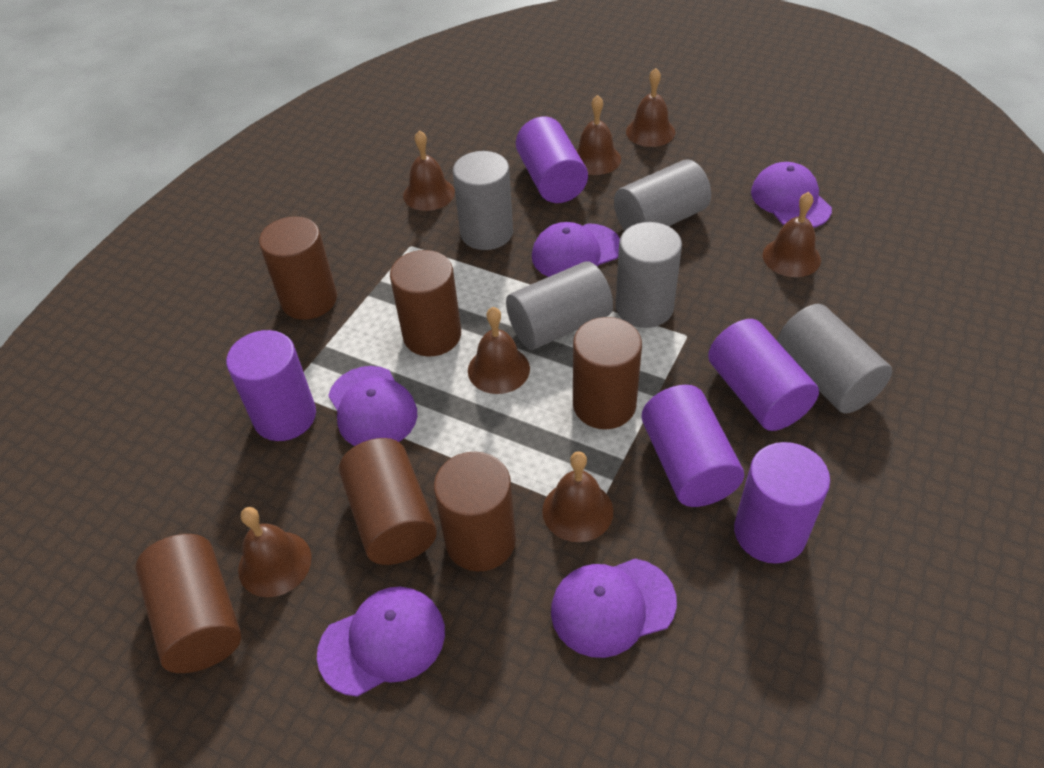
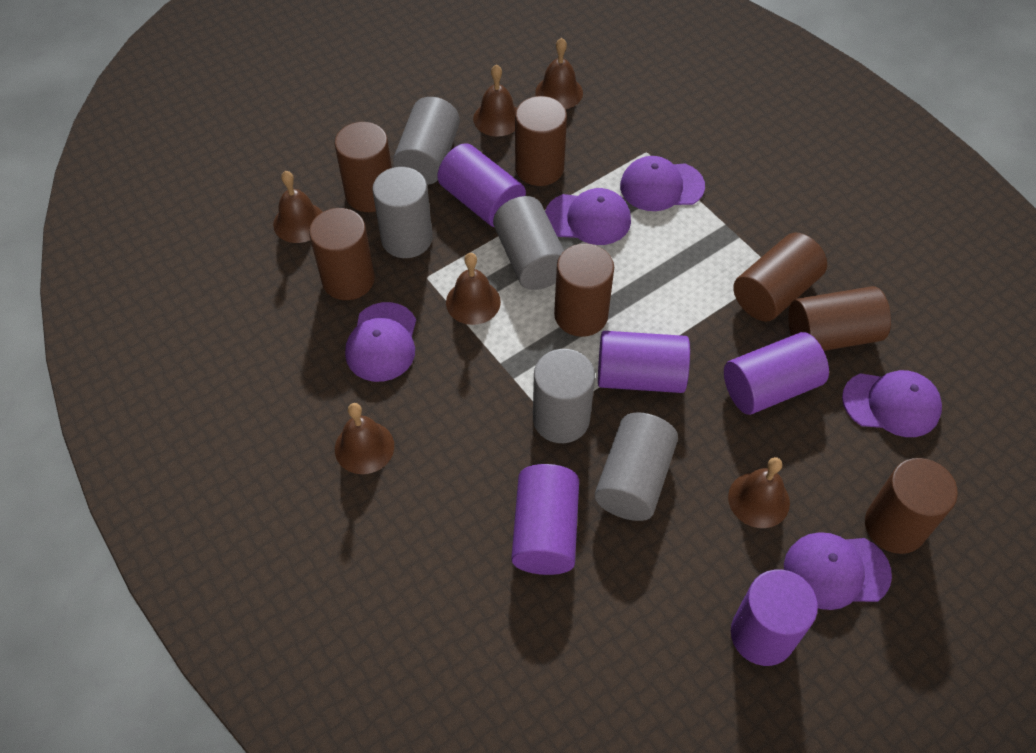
brown bell: [238,507,311,597] [403,130,455,211] [468,307,530,394] [542,451,613,542] [576,95,621,175] [626,68,675,147] [763,192,821,277] = 7 -> [273,171,322,243] [335,403,394,474] [446,253,501,325] [473,64,517,137] [535,38,583,109] [728,457,790,528] = 6
brown cylinder: [135,534,242,673] [259,217,337,320] [339,438,437,565] [390,250,461,356] [434,452,516,572] [573,317,642,429] = 6 -> [309,208,375,300] [334,122,392,212] [515,96,567,186] [554,243,614,337] [733,233,827,322] [788,286,891,351] [865,458,958,554] = 7

